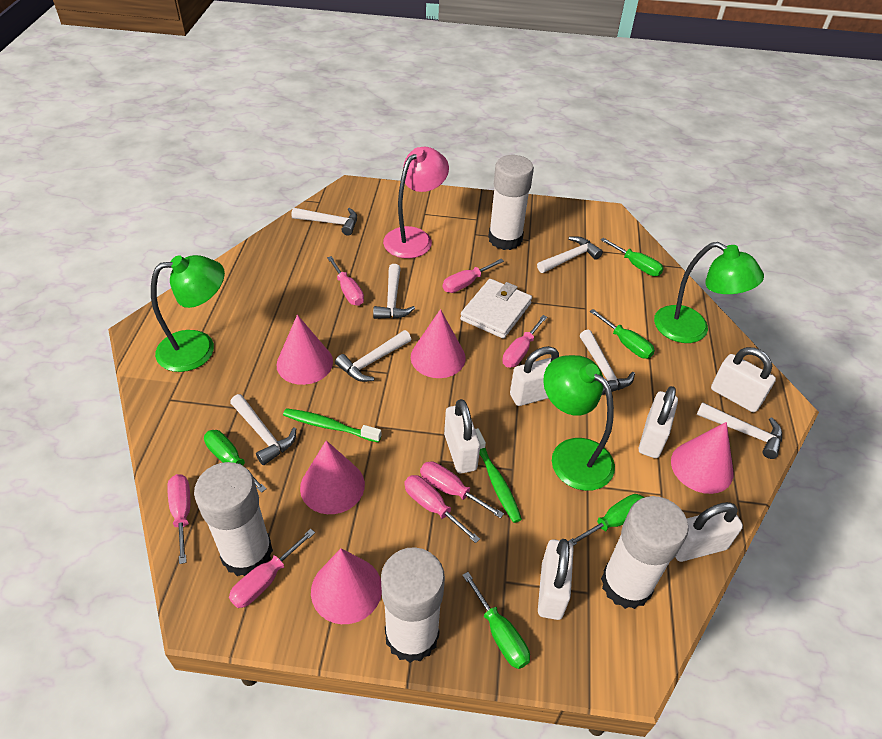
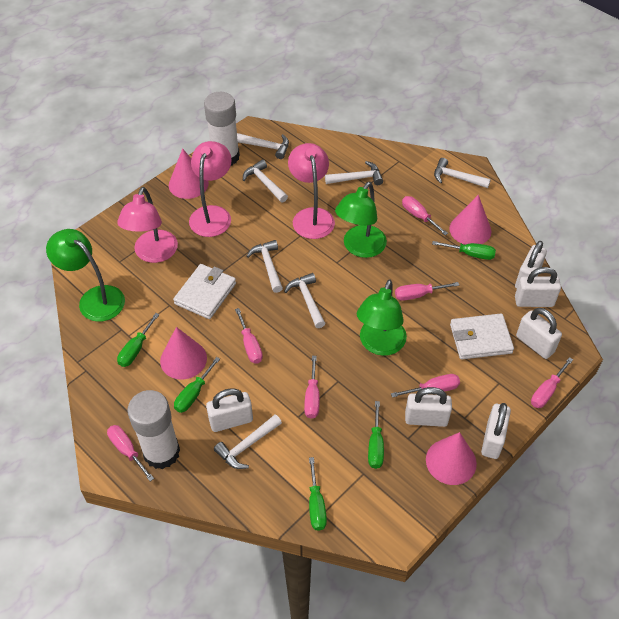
green toothbrush: [283,408,381,443] [475,428,522,523] = 2 -> none = 0
pink cone: [276,315,333,385] [300,440,365,514] [311,549,382,624] [411,309,466,378] [671,422,733,494] = 5 -> [160,327,207,379] [169,148,209,199] [426,432,477,485] [449,195,491,245] = 4
pink lamp: [383,147,449,258] = 1 -> [117,187,178,263] [189,141,232,237] [288,143,335,239] = 3
white glue stick: [194,462,273,576] [381,547,445,663] [488,155,534,250] [601,496,689,609] = 4 -> [127,390,180,469] [204,92,240,166] = 2
white wallet: [460,279,532,339] = 1 -> [173,264,236,319] [450,314,514,359] = 2

